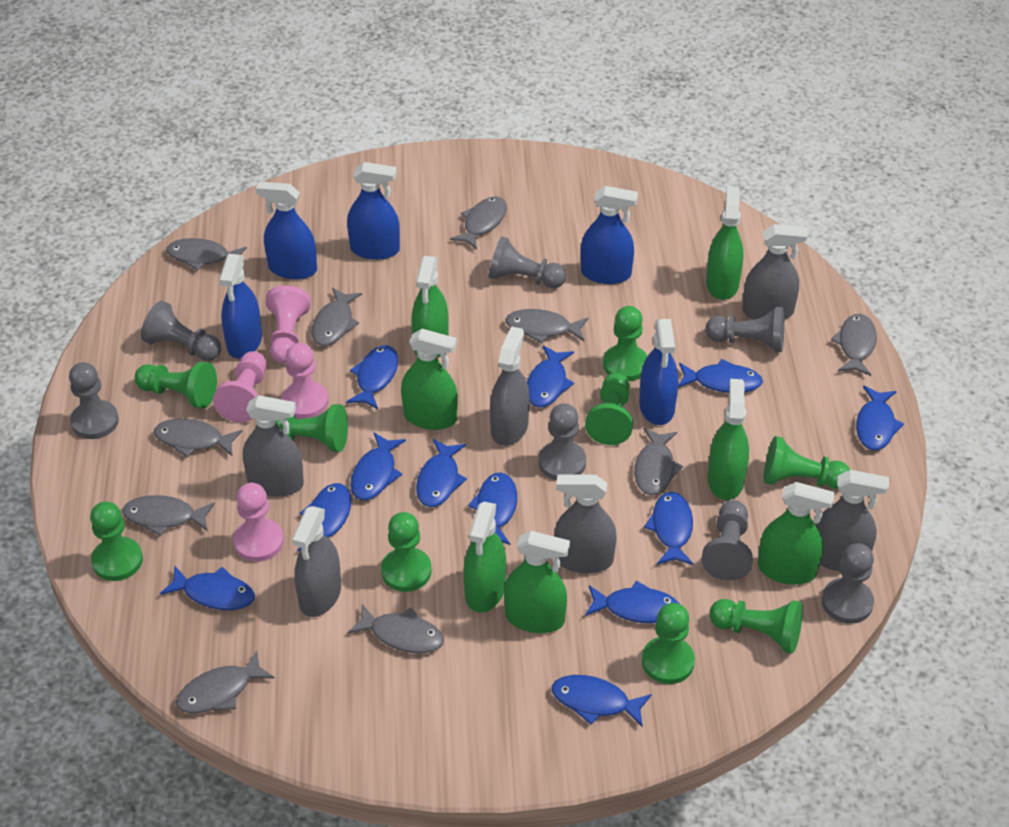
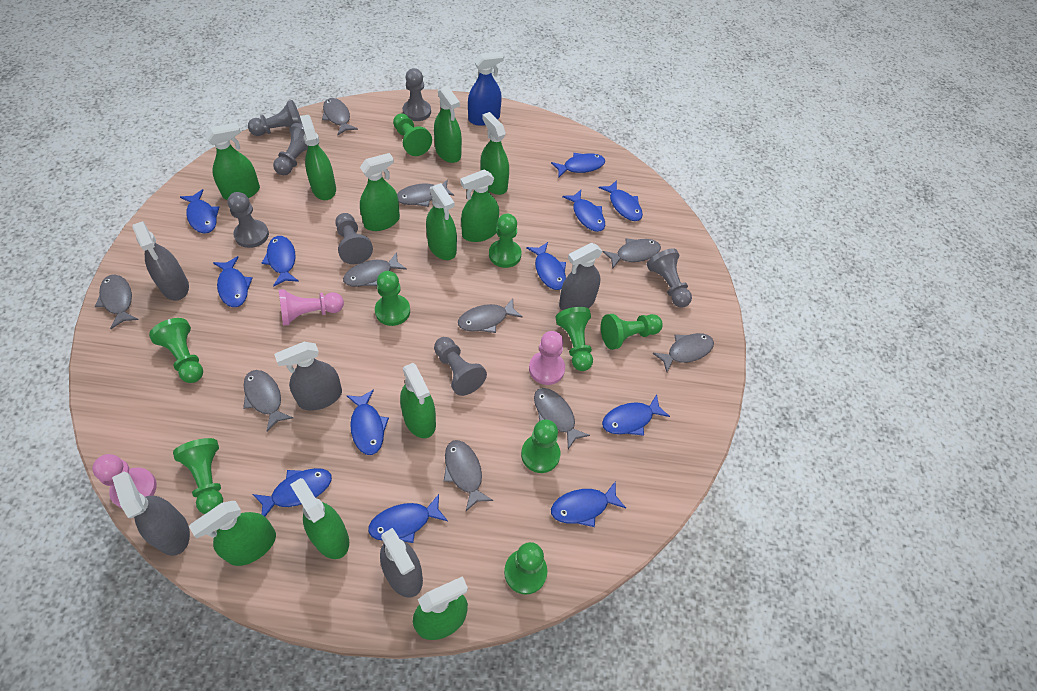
blue spray bottle: [219,254,262,359] [256,181,317,279] [347,162,400,260] [581,186,638,284] [639,319,678,425] = 5 -> [468,52,504,126] = 1
green spray bottle: [401,329,458,430] [411,256,449,357] [463,502,506,612] [504,531,570,633] [706,186,744,300] [708,379,749,500] [758,482,835,585] = 7 -> [189,501,276,566] [205,123,260,200] [290,478,349,559] [300,115,336,200] [360,153,400,231] [400,363,436,438] [413,576,468,640] [426,183,457,260] [434,86,462,163] [460,170,499,242] [480,112,509,195] = 11
grey spray bottle: [243,395,304,496] [292,506,341,617] [490,326,530,446] [554,475,617,573] [742,224,808,320] [815,470,889,571] = 6 -> [112,472,190,556] [132,221,189,300] [274,342,342,411] [380,528,423,598] [559,243,603,311] = 5
pink pawn: [213,351,267,422] [233,483,284,562] [266,286,311,363] [281,343,328,419] = 4 -> [92,454,157,508] [279,289,344,326] [529,331,565,385] = 3

